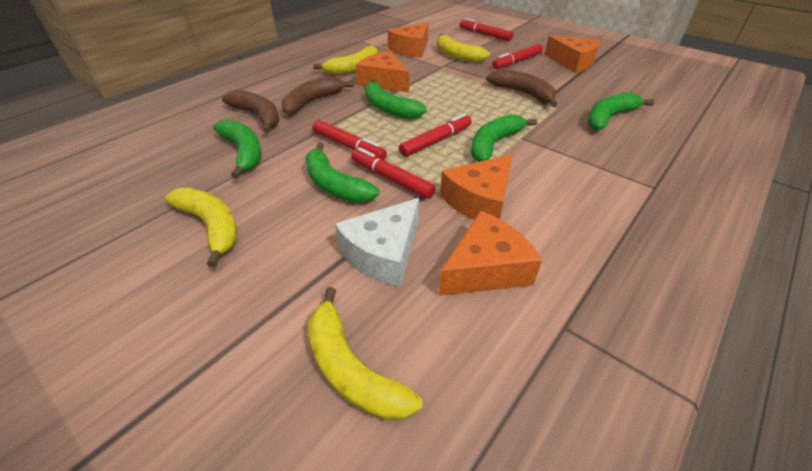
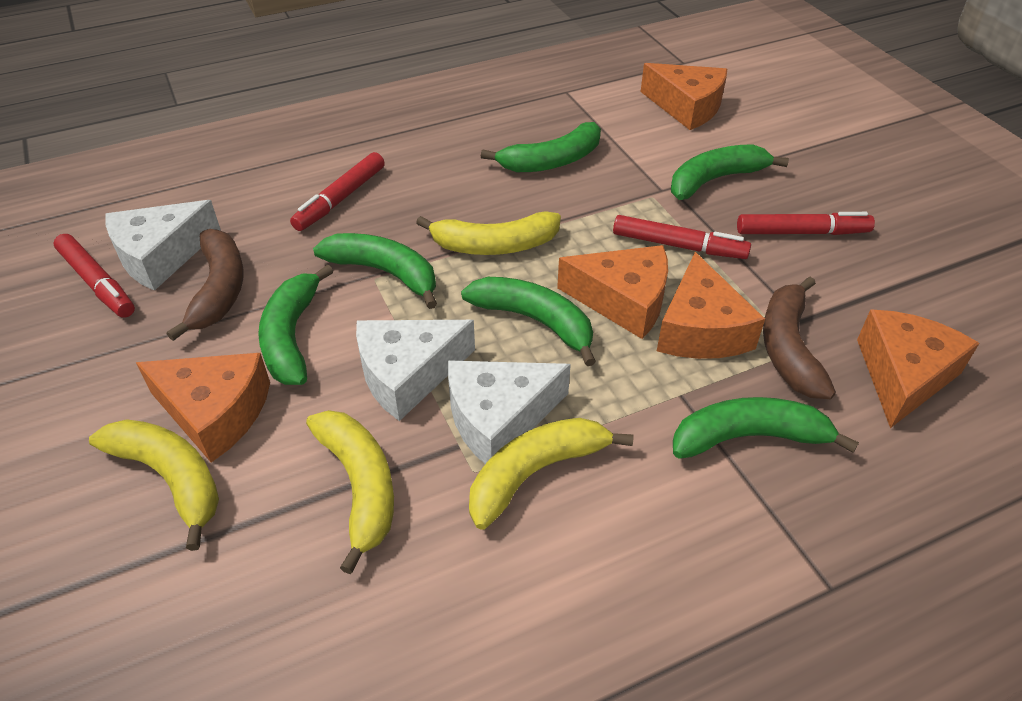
brown banana: [222,90,280,133] [282,76,354,115] [486,69,557,107] = 3 -> [167,229,244,341] [763,277,836,399] = 2
green banana: [213,119,262,179] [305,142,379,203] [365,79,427,119] [471,114,537,162] [588,92,655,131] = 5 -> [258,265,333,385] [313,233,437,309] [461,277,596,366] [481,122,601,172] [671,144,789,200] [673,397,859,459] = 6
red marker: [312,120,387,160] [351,147,436,199] [399,113,472,157] [460,18,513,41] [492,44,543,69] = 5 -> [54,234,135,318] [290,152,385,231] [613,215,751,259] [737,212,875,235] = 4
white cheese: [335,198,419,287] = 1 -> [105,200,221,291] [356,320,475,421] [448,360,571,464] = 3

